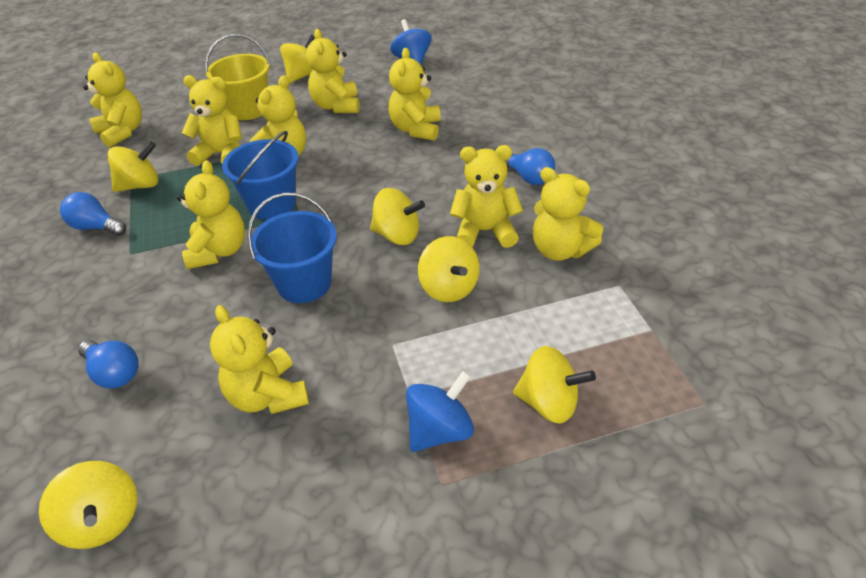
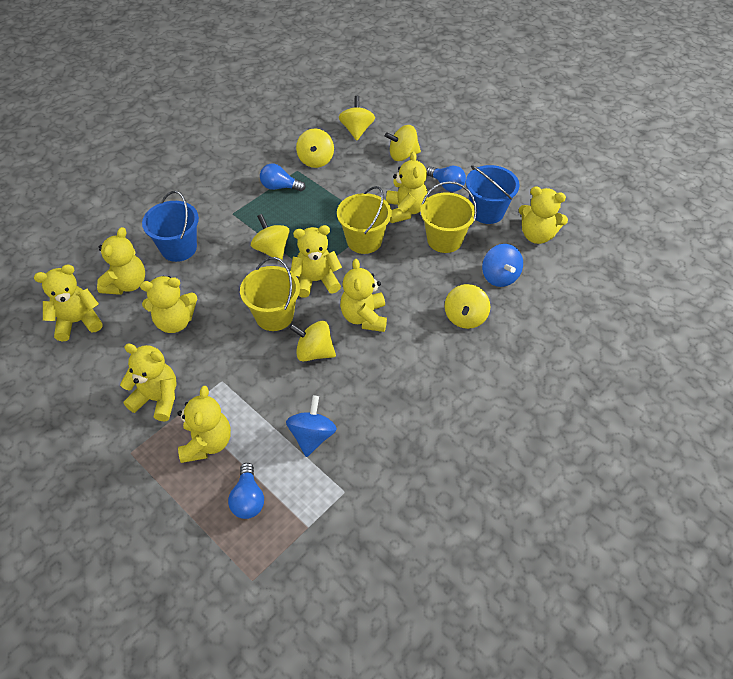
yellow bucket: [205,34,271,120] = 1 -> [240,257,300,331] [337,186,392,254] [421,181,477,253] = 3

